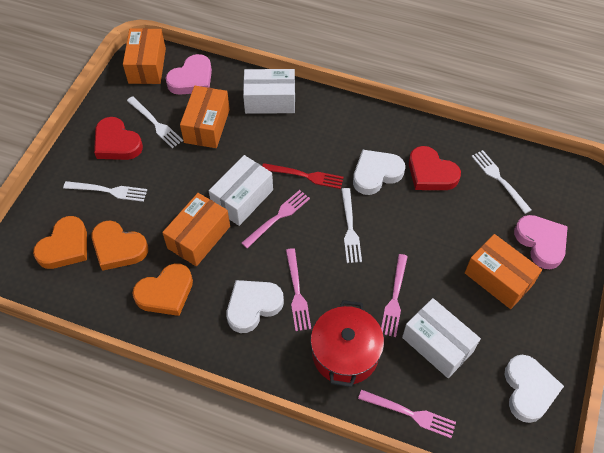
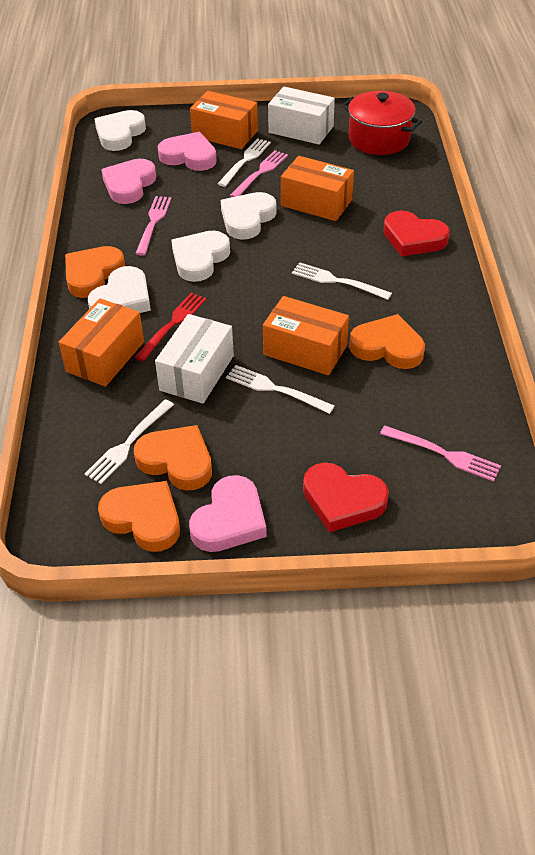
orange heart: [33,216,87,269] [92,221,148,271] [133,263,193,316] = 3 -> [65,246,125,298] [98,481,180,552] [134,425,212,491] [349,314,425,369] = 4
pink fork: [241,190,310,249] [286,248,311,331] [358,389,456,438] [381,254,408,337] = 4 -> [135,196,171,256] [229,150,288,197] [380,426,501,482] = 3
pink heart: [166,54,212,95] [514,215,568,269] = 2 -> [101,159,156,204] [158,132,217,171] [189,475,267,552] = 3
white box: [209,155,273,226] [243,69,295,114] [402,298,481,378] = 3 -> [155,314,234,404] [268,87,335,144] = 2
white heart: [227,280,284,333] [353,150,405,195] [505,355,564,423] = 3 -> [88,266,151,313] [95,110,146,151] [171,231,230,282] [221,192,276,240] = 4

